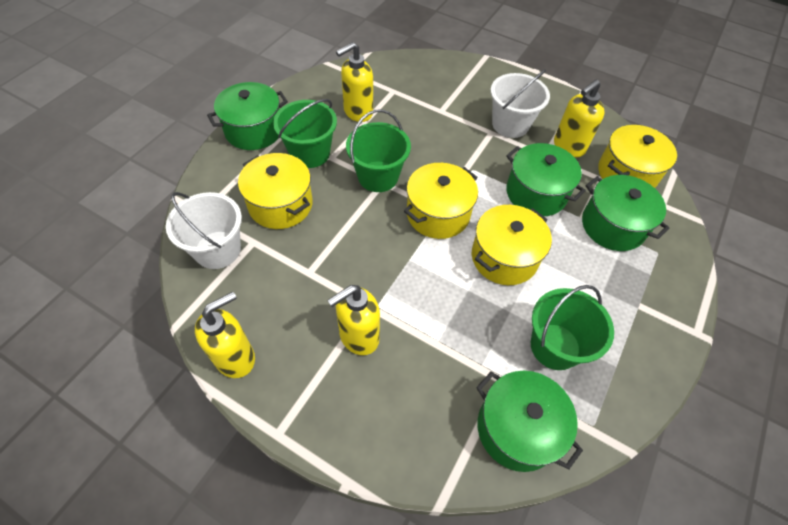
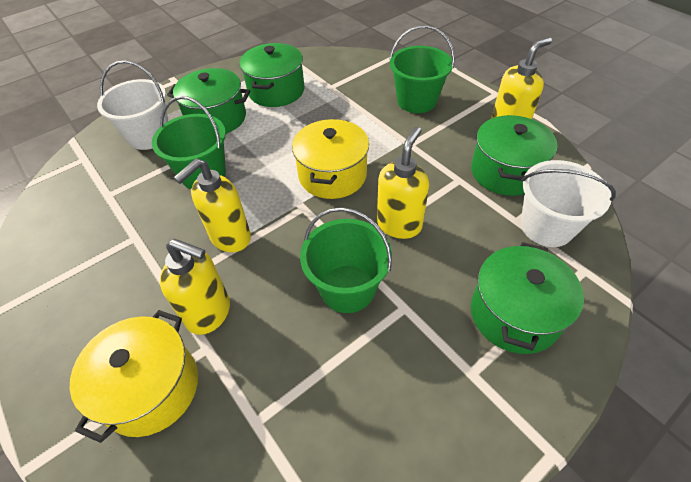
yellow pot: [238,153,313,229] [404,163,478,239] [472,205,552,285] [598,125,677,188] = 4 -> [70,310,198,443] [292,119,369,199] = 2

